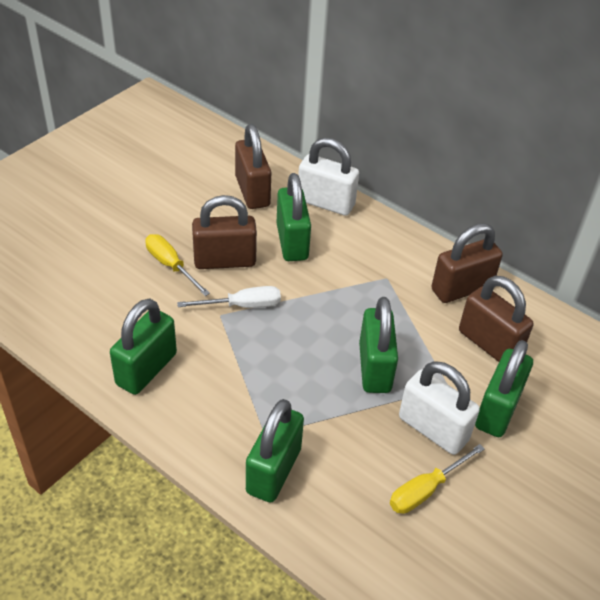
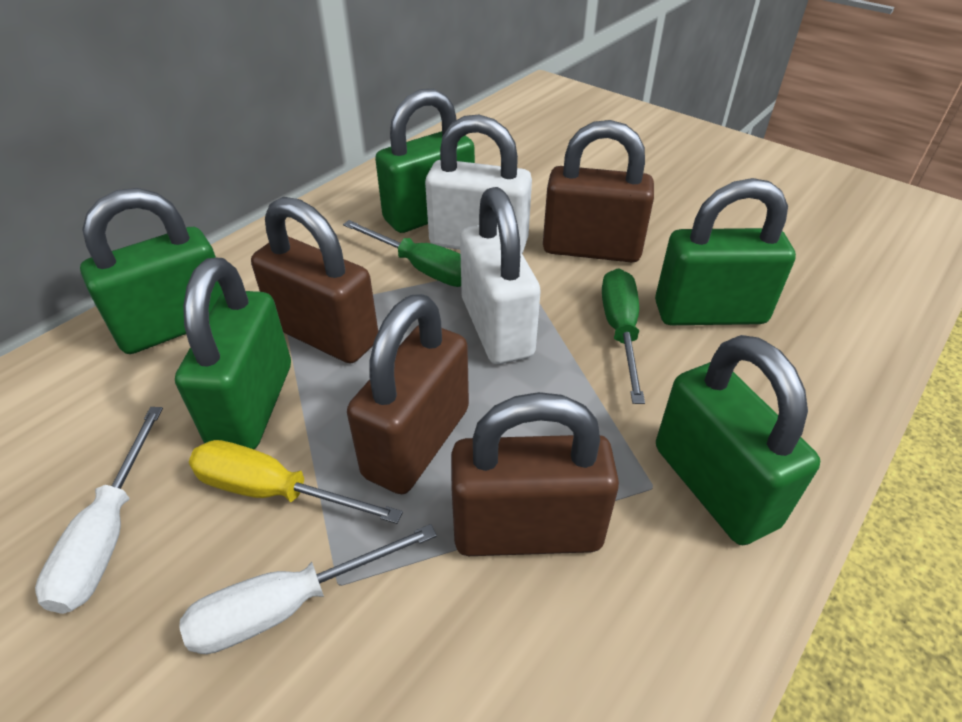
green screwdriver: none = 0 -> [343,220,461,287] [602,269,645,404] = 2
white screwdriver: [177,286,281,308] = 1 -> [35,407,163,614] [179,524,437,654] = 2
yellow screwdriver: [145,234,210,296] [390,444,485,514] = 2 -> [189,440,403,524] = 1

